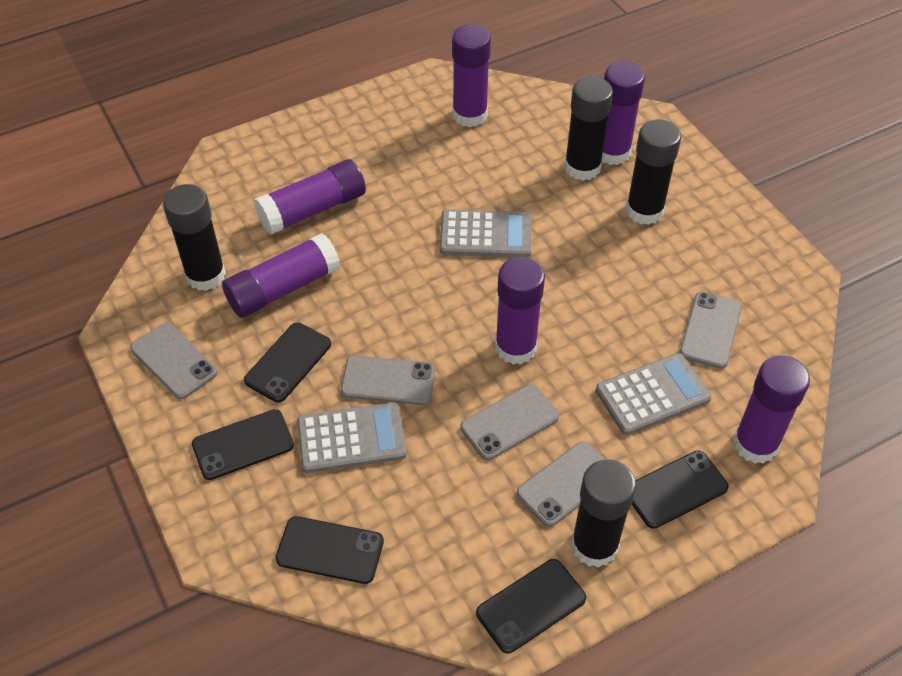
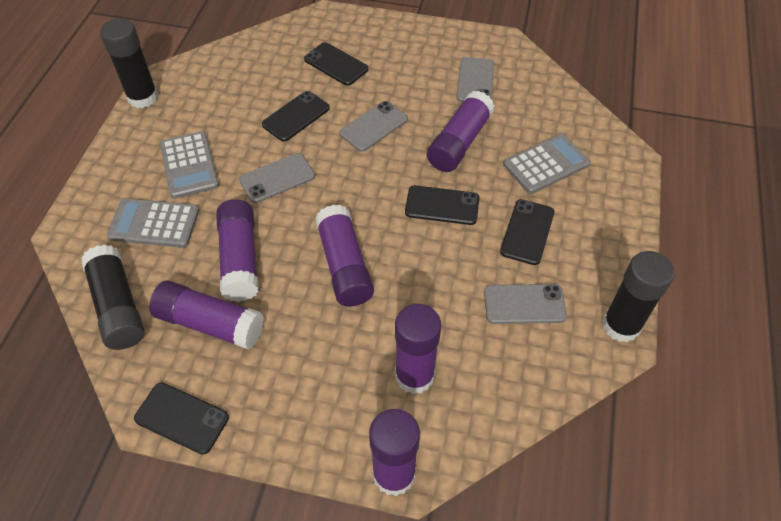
black glue stick: [163,184,226,291] [564,76,613,181] [571,459,636,568] [626,119,681,225] = 4 -> [81,245,144,350] [100,18,158,108] [602,251,675,342] = 3
grey phone: [131,323,217,399] [341,355,435,405] [461,384,559,460] [517,441,605,527] [680,291,742,369] = 5 -> [239,153,315,203] [340,101,408,152] [456,57,494,102] [484,284,567,324] = 4

